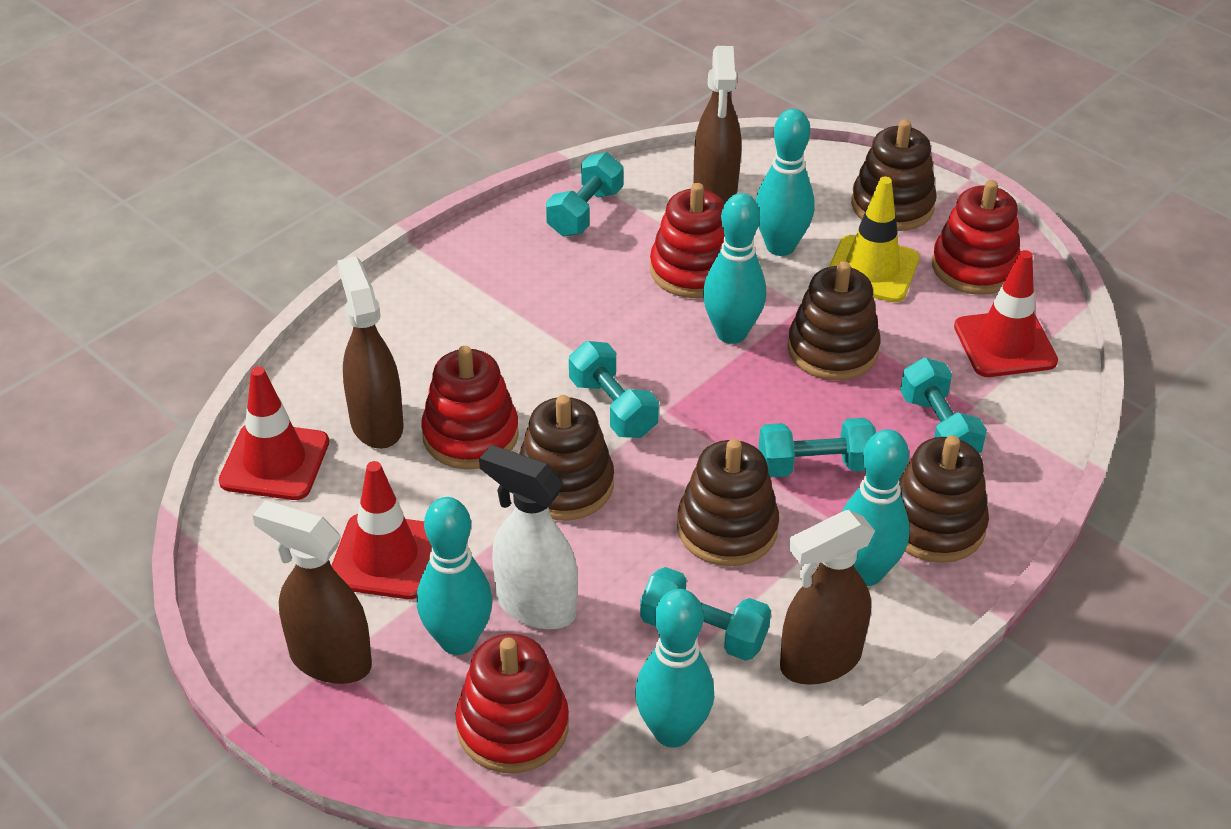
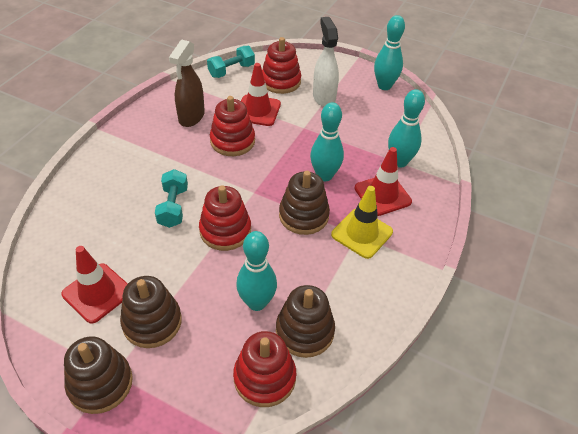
brown spray bottle: [253,500,372,684] [337,257,404,449] [693,46,741,203] [780,510,875,685] = 4 -> [169,40,205,127] = 1
brown stacking toy: [519,395,614,520] [677,439,779,566] [787,261,881,381] [851,119,937,231] [899,435,989,563] = 5 -> [64,337,133,414] [120,276,182,348] [276,285,335,358] [279,171,330,235] = 4
turquoise bowling pin: [417,497,492,655] [635,589,714,748] [703,193,766,344] [755,109,815,256] [842,429,910,586] = 5 -> [236,231,277,311] [310,102,344,181] [374,15,405,90] [388,89,425,167] = 4
turquoise dumbbell: [546,152,624,236] [569,341,659,438] [640,567,771,661] [759,418,876,477] [900,357,987,453] = 5 -> [155,169,188,228] [207,46,255,78] = 2

